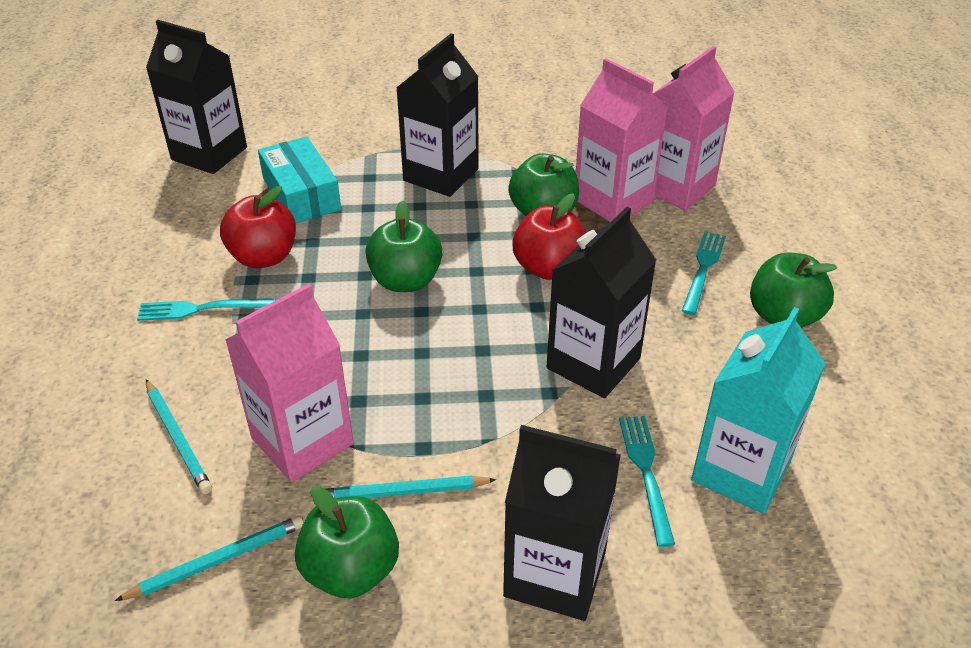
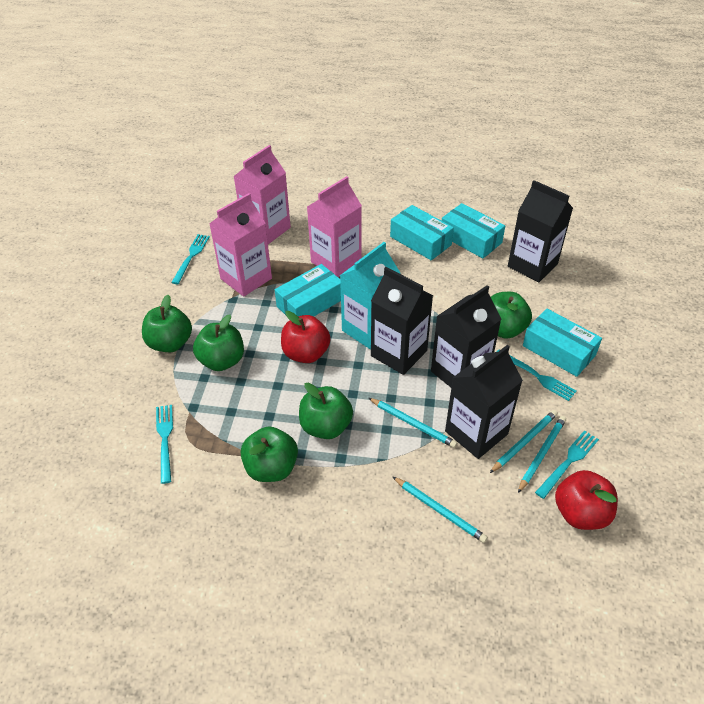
green apple: [295,485,399,598] [365,200,443,292] [508,153,579,216] [750,253,837,328] = 4 -> [142,295,192,352] [193,314,244,371] [241,426,298,482] [299,383,353,439] [491,292,532,339] = 5
turquoise box: [258,136,341,223] = 1 -> [275,264,341,317] [390,205,454,260] [442,203,505,258] [523,309,602,377] = 4
turquoise fork: [137,298,276,321] [619,416,675,547] [682,231,726,315] = 3 -> [156,405,173,484] [171,234,210,284] [496,350,577,401] [535,430,599,499] = 4
turquoise pencil: [115,516,304,601] [146,379,212,494] [326,475,496,498] = 3 -> [369,398,457,448] [392,476,488,543] [490,410,558,473] [518,416,566,493] = 4

